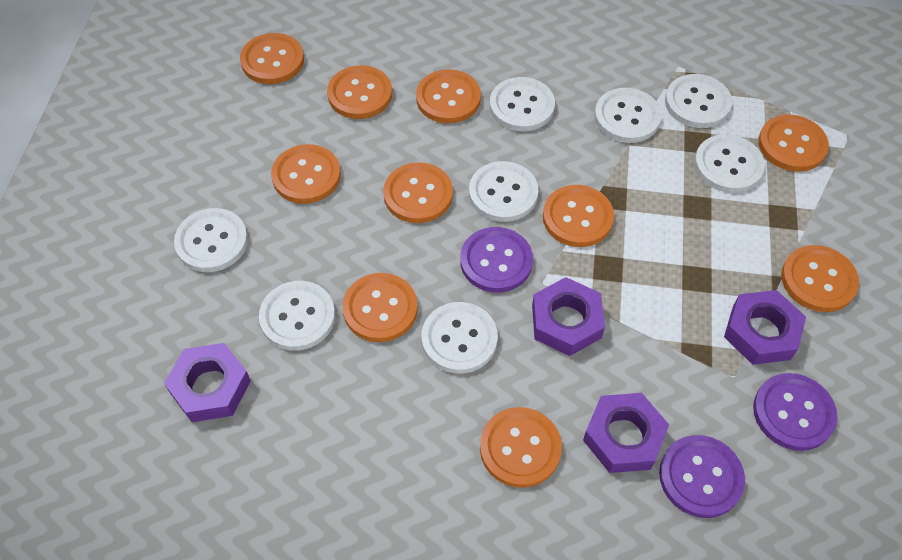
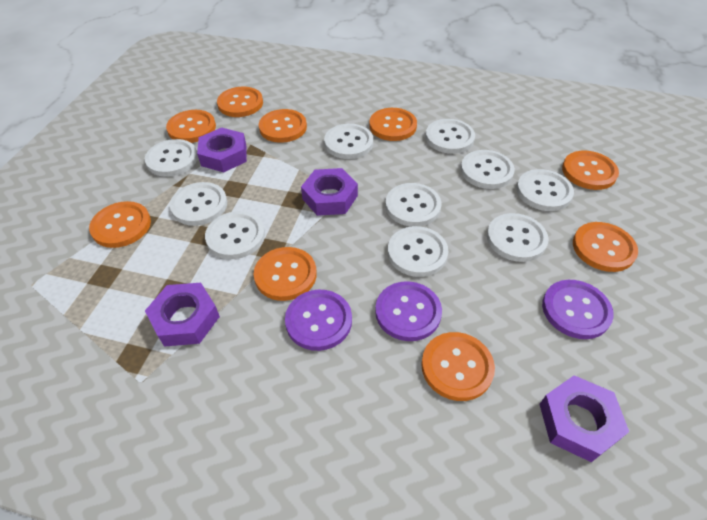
orange button: [240,33,304,84] [271,144,341,204] [327,65,392,119] [342,273,418,342] [383,162,453,223] [416,69,481,123] [480,407,562,488] [543,185,614,247] [758,114,829,172] [781,245,859,312] = 10 -> [89,201,151,248] [166,110,216,143] [217,87,263,117] [254,247,317,301] [259,109,307,143] [369,108,417,141] [421,332,495,401] [562,151,619,190] [573,222,638,272] = 9
white button: [174,208,248,272] [259,281,335,351] [421,302,498,374] [469,161,538,222] [490,77,555,131] [594,88,661,143] [665,74,732,128] [694,134,765,193] = 8 -> [145,139,198,177] [170,182,227,226] [205,211,265,259] [324,124,373,159] [385,183,442,227] [388,226,449,277] [425,119,475,154] [461,150,515,189] [487,213,549,262] [516,169,574,211] = 10

